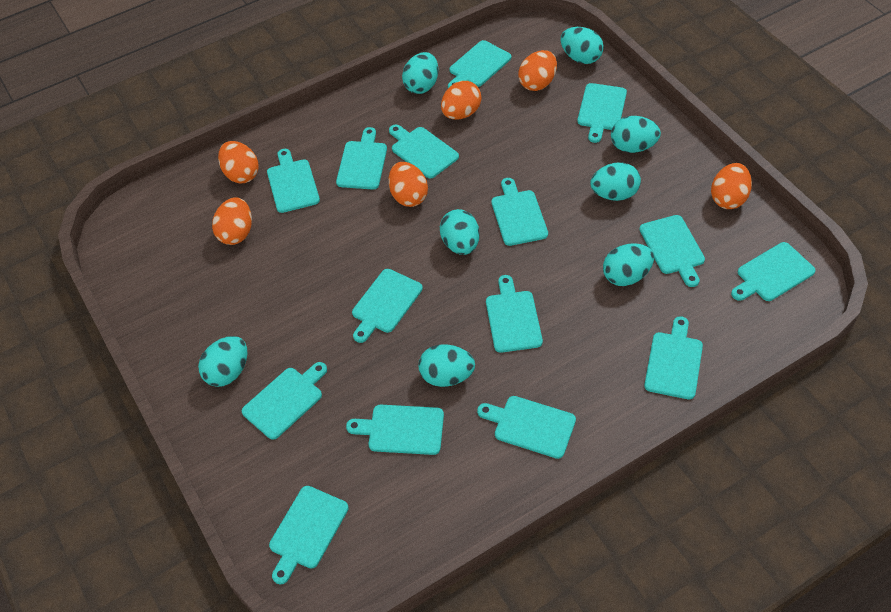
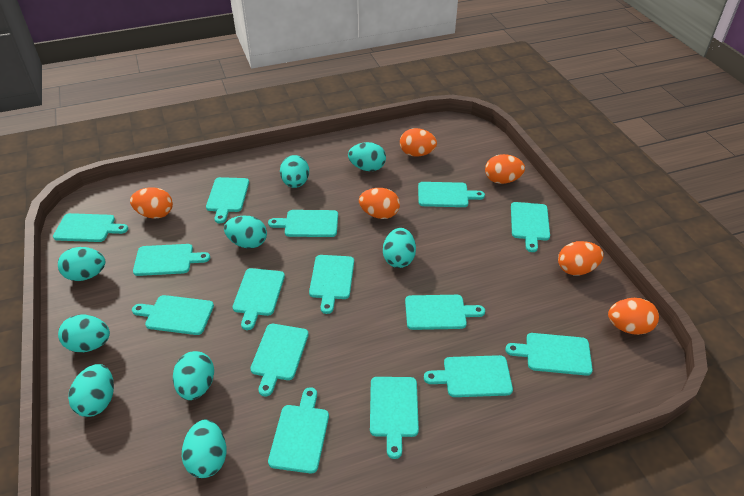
turquoise egg: [198,336,247,387] [402,52,438,94] [419,344,475,387] [440,209,480,255] [561,27,604,64] [590,162,641,201] [603,243,654,286] [611,116,661,153] = 8 -> [58,247,106,281] [58,315,110,352] [68,364,114,417] [173,351,214,400] [182,419,226,478] [224,216,267,248] [280,155,309,188] [348,142,386,171] [383,228,416,268] = 9

